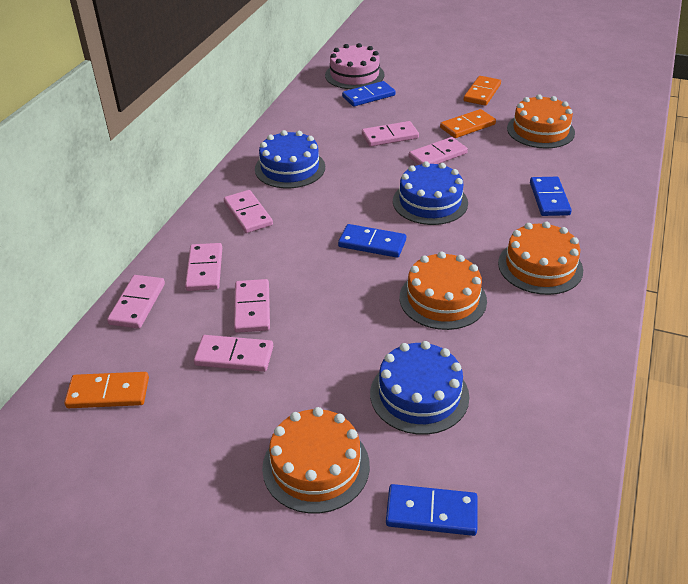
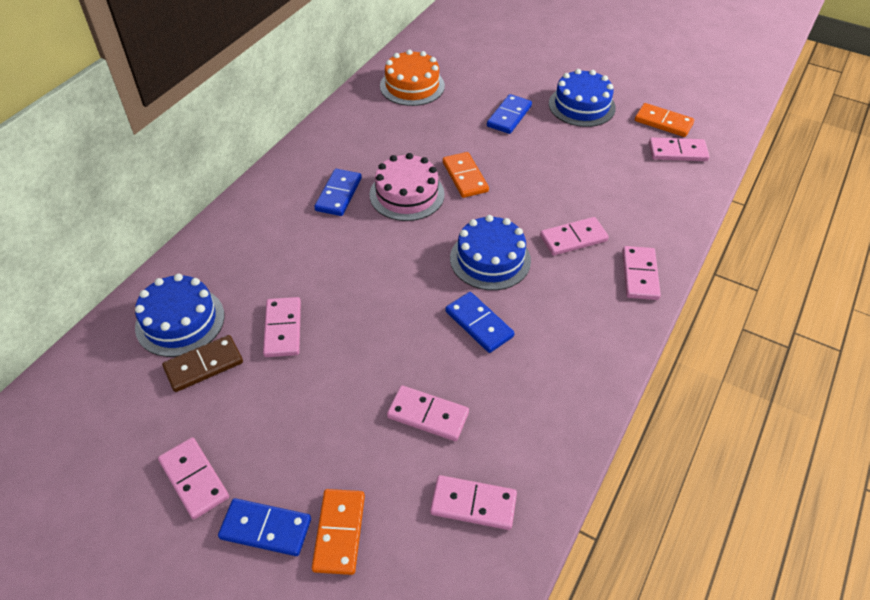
brown domino: none = 0 -> [162,335,243,392] = 1
orange cake: [262,407,370,514] [399,251,487,330] [498,222,583,295] [507,94,575,148] = 4 -> [380,49,445,106] = 1

